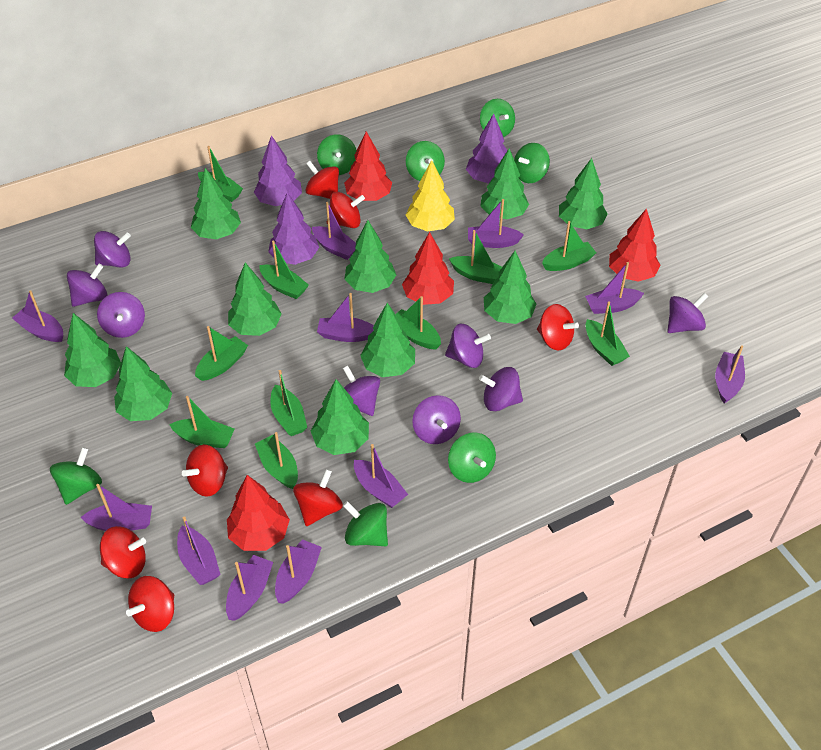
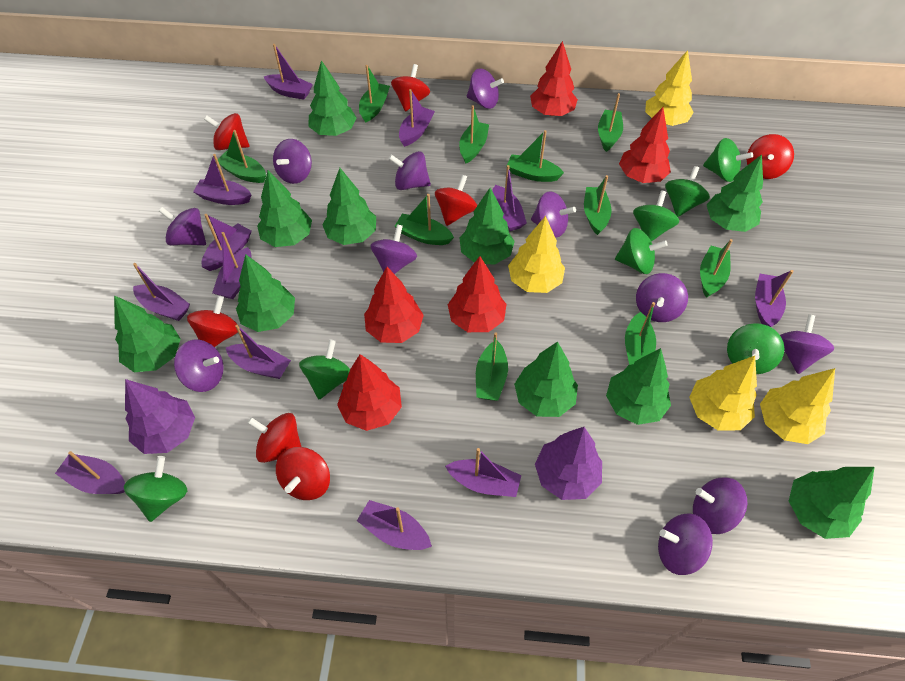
purple boat: [12,290,63,342] [80,484,152,531] [177,516,221,585] [226,555,273,621] [275,539,322,604] [312,202,356,260] [317,293,374,342] [354,444,408,508] [468,199,524,248] [585,262,644,314] [715,345,745,404] = 11 -> [55,451,125,494] [133,263,190,321] [193,154,252,205] [202,214,252,271] [212,232,252,299] [226,325,291,379] [264,44,313,100] [357,500,432,550] [399,89,435,147] [445,448,521,497] [492,165,527,231] [755,270,794,327] = 12
purple spinning top: [67,264,107,307] [94,231,131,267] [97,292,145,338] [343,366,380,416] [412,395,461,444] [445,323,491,368] [479,367,523,411] [668,293,709,333] = 8 -> [159,207,206,245] [174,340,224,392] [273,139,312,184] [370,224,417,274] [388,151,431,190] [467,68,504,109] [531,191,576,237] [636,273,688,322] [658,513,713,575] [693,477,747,534] [780,314,834,374] = 11
purple tree: [254,135,302,206] [268,192,319,265] [466,113,508,184] = 3 -> [125,379,195,454] [535,427,602,500] = 2
red tree: [227,475,290,551] [344,131,392,201] [402,232,454,305] [609,208,661,282] = 4 -> [337,354,402,431] [364,267,424,343] [448,256,507,332] [530,41,578,116] [619,107,671,183] = 5
yellow tree: [406,160,455,231] = 1 -> [508,216,565,293] [645,50,694,126] [689,356,757,430] [760,368,835,444] = 4

